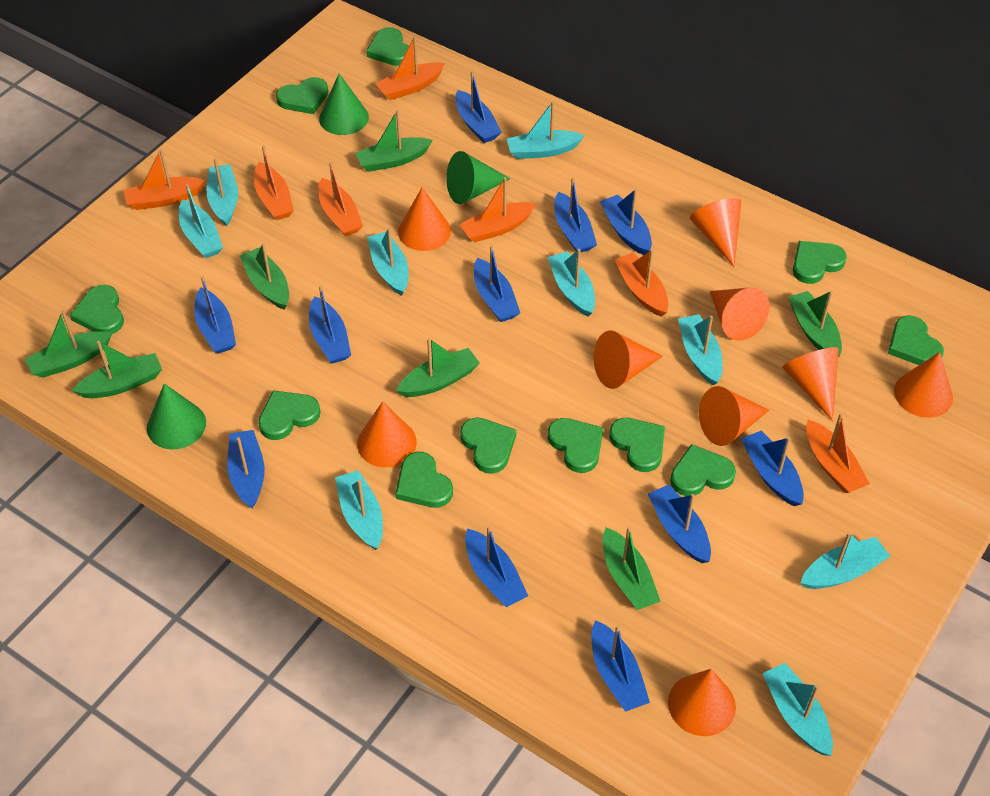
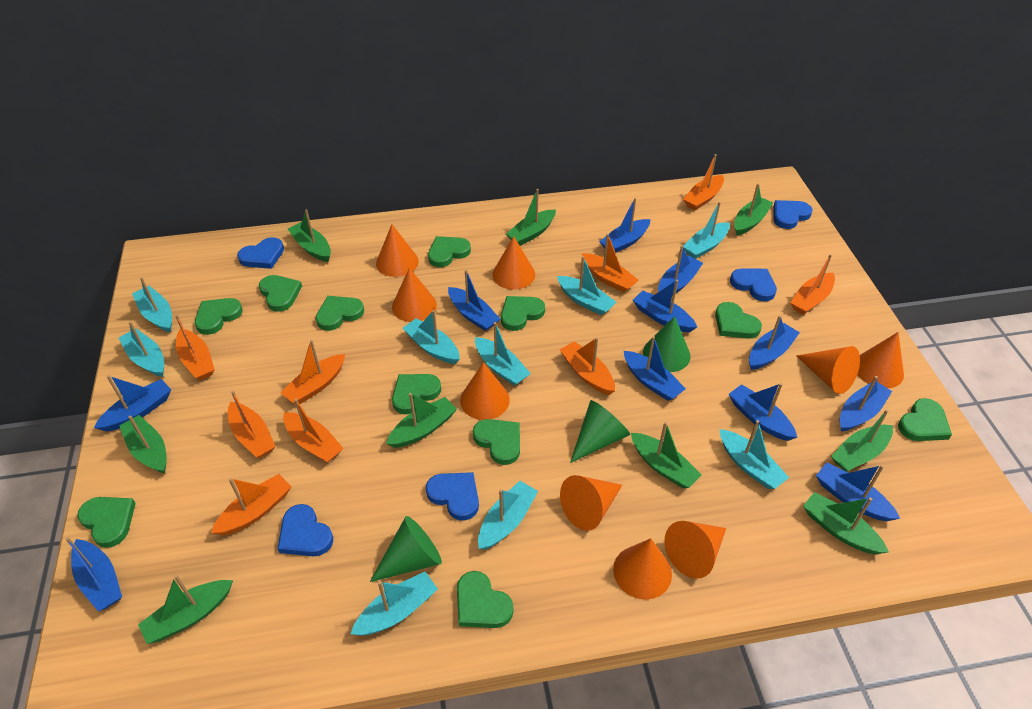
blue heart: none = 0 -> [237,237,284,269] [278,504,333,556] [426,472,479,521] [730,268,777,301] [774,200,812,229] = 5
green boat: [25,310,113,378] [72,341,162,398] [240,243,289,310] [355,110,433,172] [396,338,480,397] [603,527,660,610] [788,291,842,357] = 7 -> [119,415,167,473] [138,575,233,644] [288,209,331,262] [386,393,457,448] [506,189,556,246] [631,421,702,488] [734,183,773,236] [803,492,889,554] [831,409,893,472] = 9
orange boat: [123,149,205,210] [254,146,294,220] [318,162,363,237] [376,36,445,100] [459,177,536,243] [614,249,669,317] [806,413,870,493] = 7 -> [175,315,215,380] [211,474,291,535] [228,391,276,458] [280,340,345,404] [283,398,344,463] [560,337,615,395] [582,234,639,293] [683,154,724,210] [790,254,835,315] = 9

